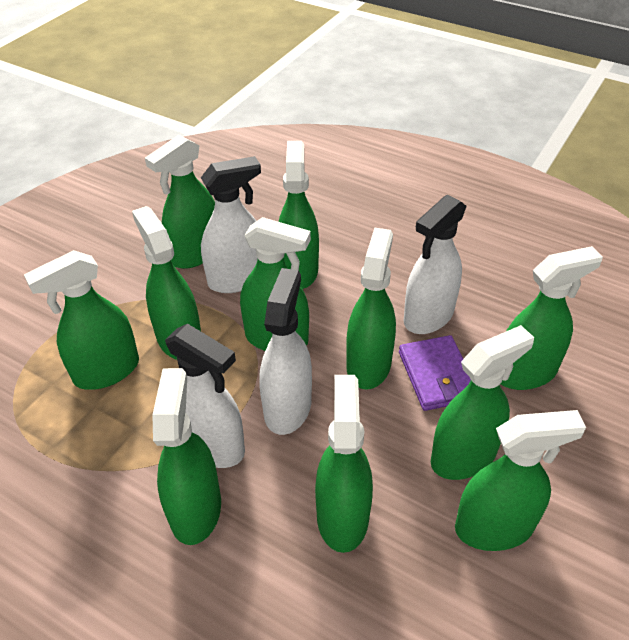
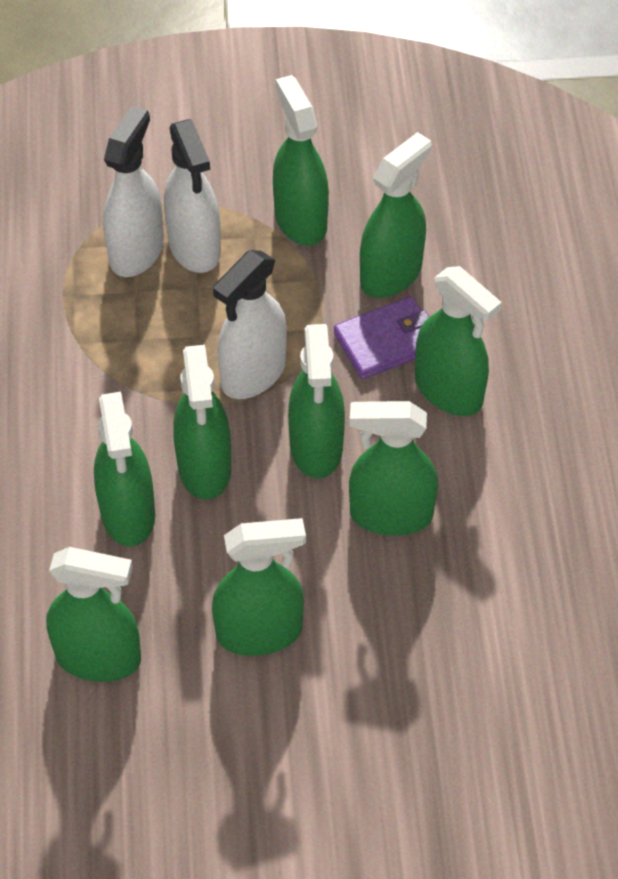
green spray bottle: [24,250,139,390] [132,206,201,360] [145,135,215,269] [153,368,221,545] [240,217,311,351] [279,141,319,289] [315,375,373,553] [346,228,396,389] [431,325,534,480] [455,410,586,551] [501,246,603,390] = 11 -> [46,547,141,682] [94,392,155,546] [173,345,231,499] [212,518,306,656] [273,75,329,246] [288,324,345,478] [349,401,438,536] [360,132,431,298] [415,266,502,416] = 9
white spray bottle: [165,324,245,468] [201,156,261,293] [259,268,312,435] [404,195,467,334] = 4 -> [103,105,164,277] [164,119,221,273] [213,250,287,399] = 3

